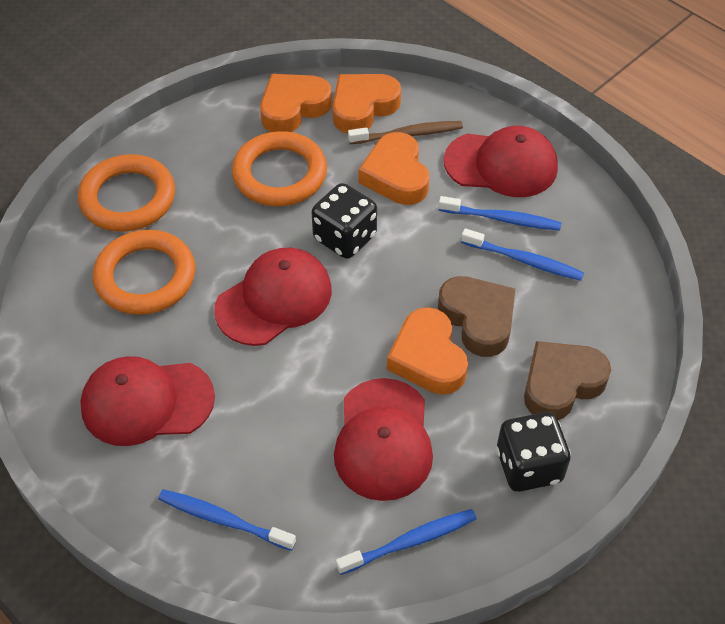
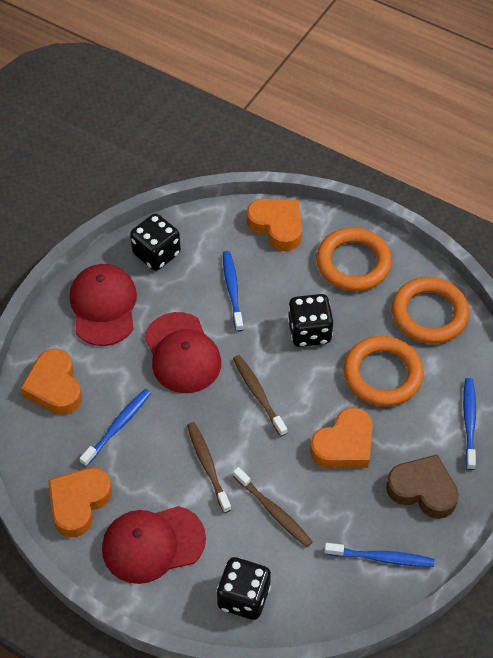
black dice: [312,183,377,259] [496,412,571,492] = 2 -> [130,214,181,271] [216,557,271,620] [288,294,333,347] = 3
brown heart: [438,276,515,357] [524,341,611,420] = 2 -> [386,455,459,519] = 1
brown toothbrush: [348,121,463,144] = 1 -> [187,422,231,513] [233,355,287,436] [233,467,313,547] = 3
red cap: [80,356,215,446] [214,248,332,346] [334,378,433,501] [444,126,558,197] = 4 -> [70,264,137,346] [102,506,206,584] [144,312,221,393] = 3

